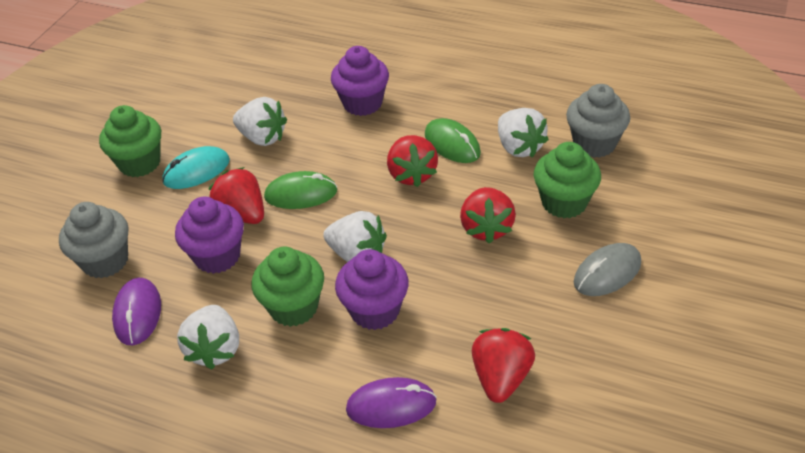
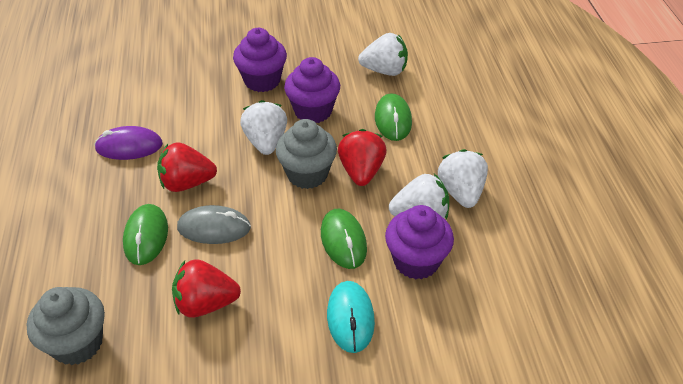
green cupcake: [99,105,161,177] [252,247,324,327] [534,142,601,218] = 3 -> none = 0
green mouse: [264,171,337,209] [425,118,481,163] = 2 -> [123,204,168,265] [321,209,367,269] [375,93,412,141] = 3
purple mouse: [112,278,161,345] [346,377,437,428] = 2 -> [94,126,163,160] = 1
red strawberry: [209,167,264,224] [387,135,438,187] [460,187,516,244] [472,328,535,403] = 4 -> [157,142,217,192] [172,259,241,318] [338,129,387,186] = 3

